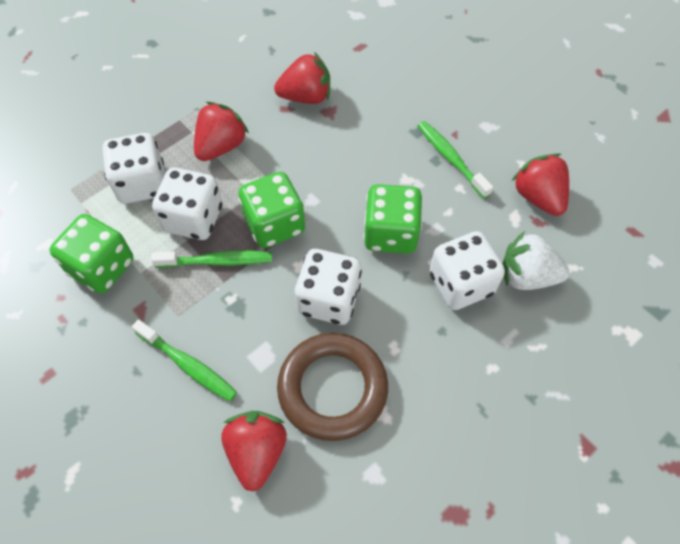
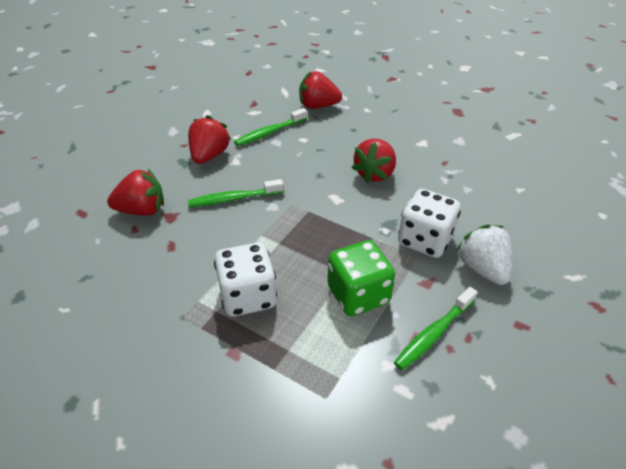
brown ring: [277,333,388,441] = 1 -> none = 0
green dice: [50,214,133,294] [238,172,305,248] [363,184,422,254] = 3 -> [327,240,395,316] = 1
white dice: [103,133,165,204] [152,168,222,240] [295,249,362,325] [429,231,505,310] = 4 -> [214,243,277,316] [398,189,461,258] = 2

